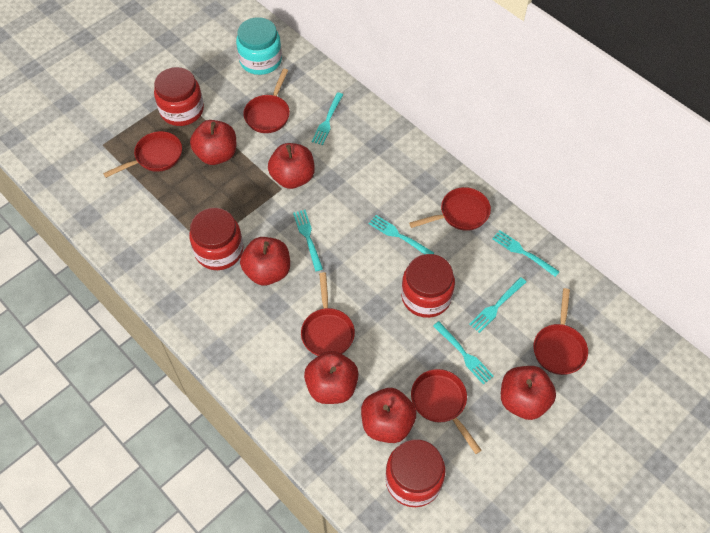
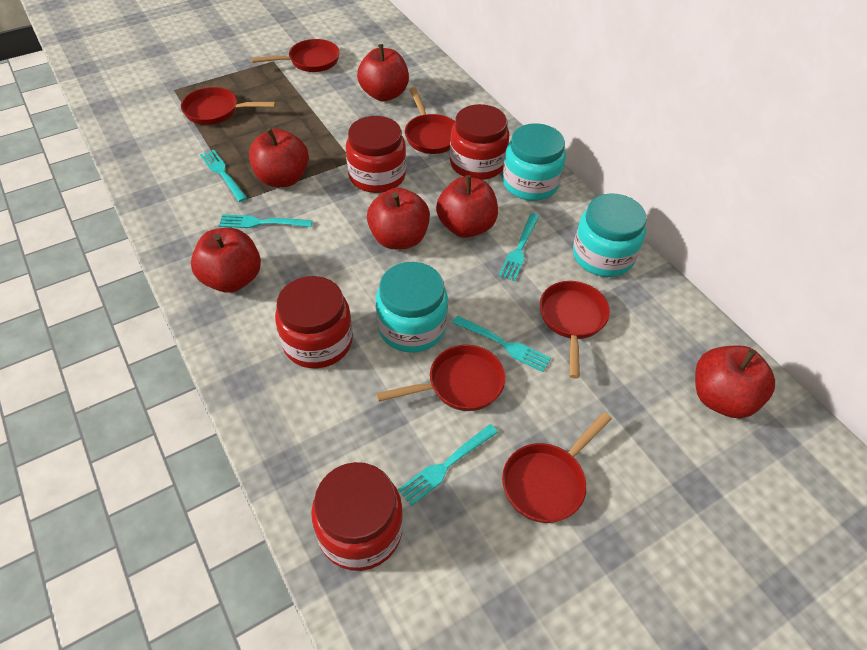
turquoise fork: [293,210,323,271] [312,92,343,145] [369,215,434,254] [433,321,494,385] [469,277,526,333] [492,230,560,277] = 6 -> [200,150,247,202] [219,214,312,228] [398,424,498,506] [452,316,551,372] [499,213,539,281] = 5
turquoise jar: [236,17,282,75] = 1 -> [376,262,448,353] [503,123,566,201] [573,193,647,277] = 3

